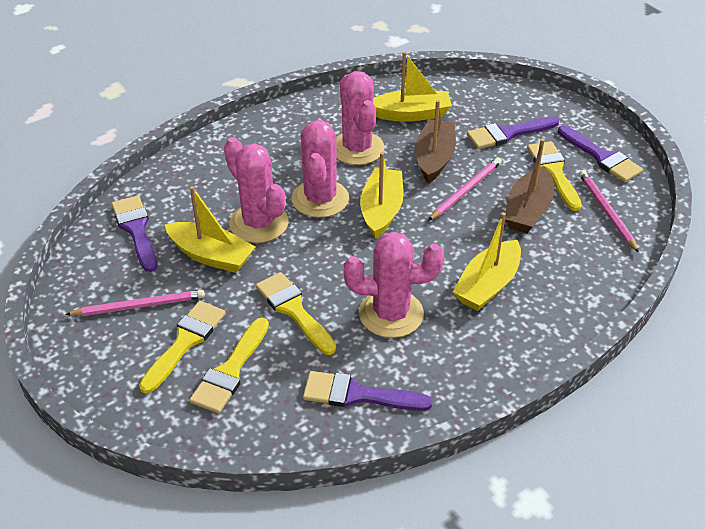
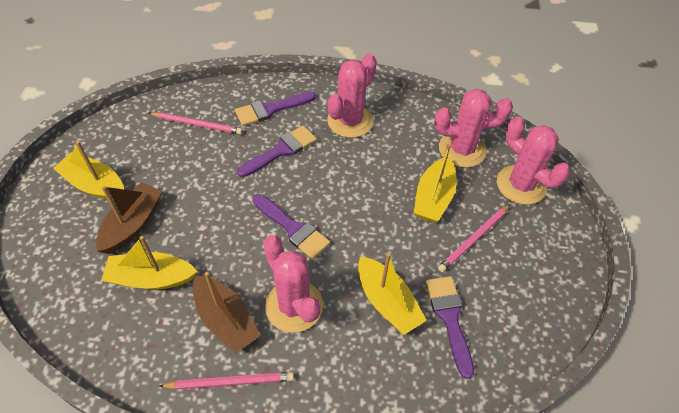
yellow brush: [139,301,226,394] [189,318,269,414] [256,272,336,355] [527,141,582,211] = 4 -> none = 0

